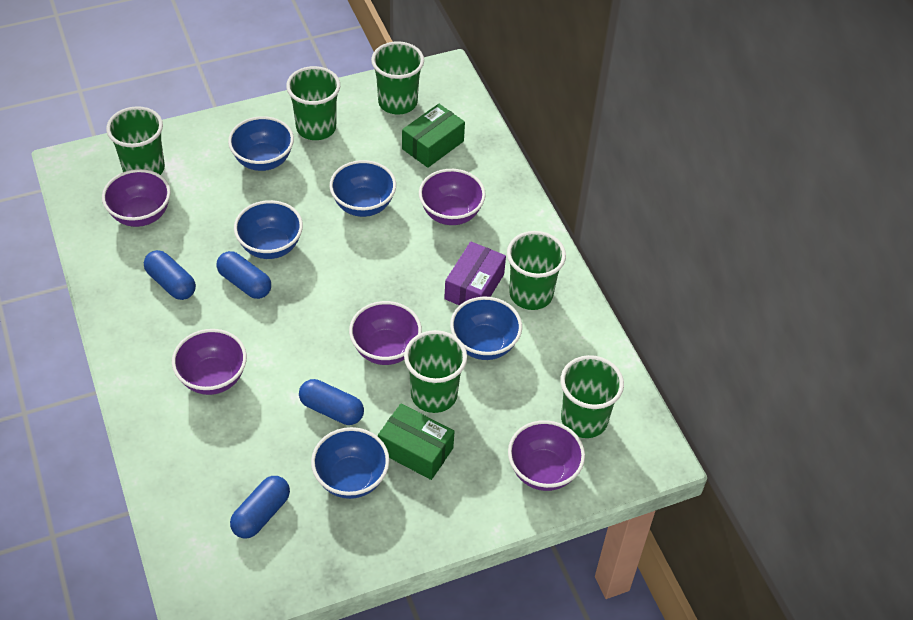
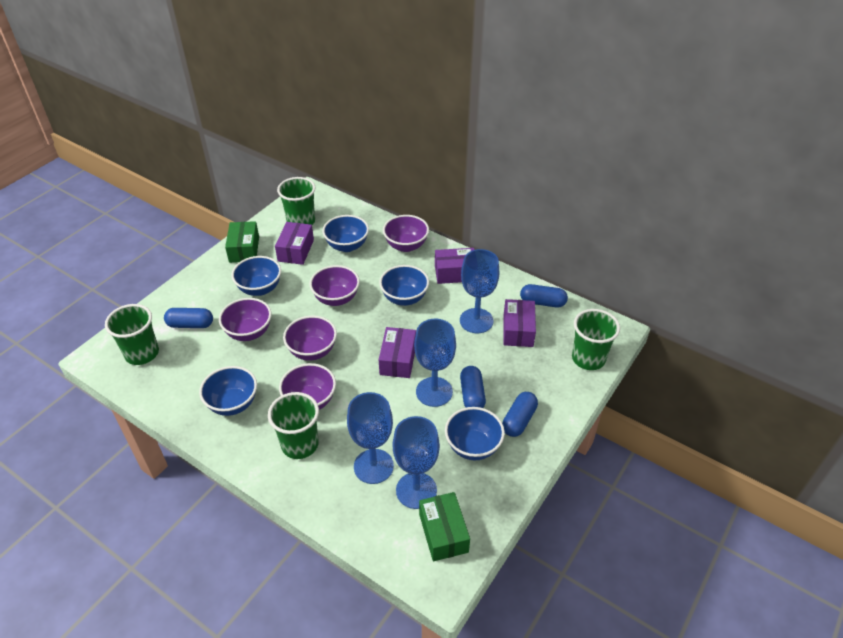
blue goblet: none = 0 -> [347,392,394,484] [393,416,440,509] [414,319,456,407] [460,249,499,333] = 4
green cup: [106,106,165,175] [286,66,340,140] [371,41,424,115] [404,330,467,413] [507,231,566,310] [561,355,624,438] = 6 -> [105,304,159,365] [268,392,319,459] [277,177,316,225] [572,309,620,370] = 4
purple box: [444,242,506,305] = 1 -> [275,222,314,265] [379,327,416,378] [435,248,475,284] [503,299,536,347] = 4

